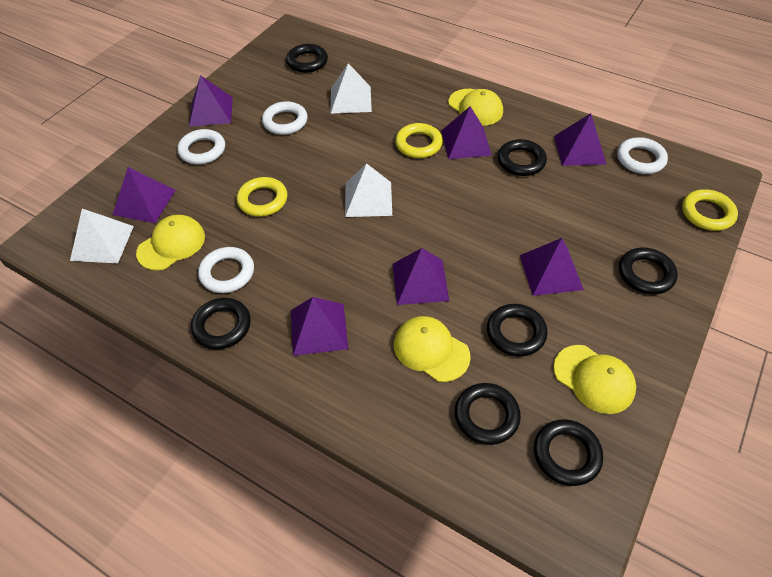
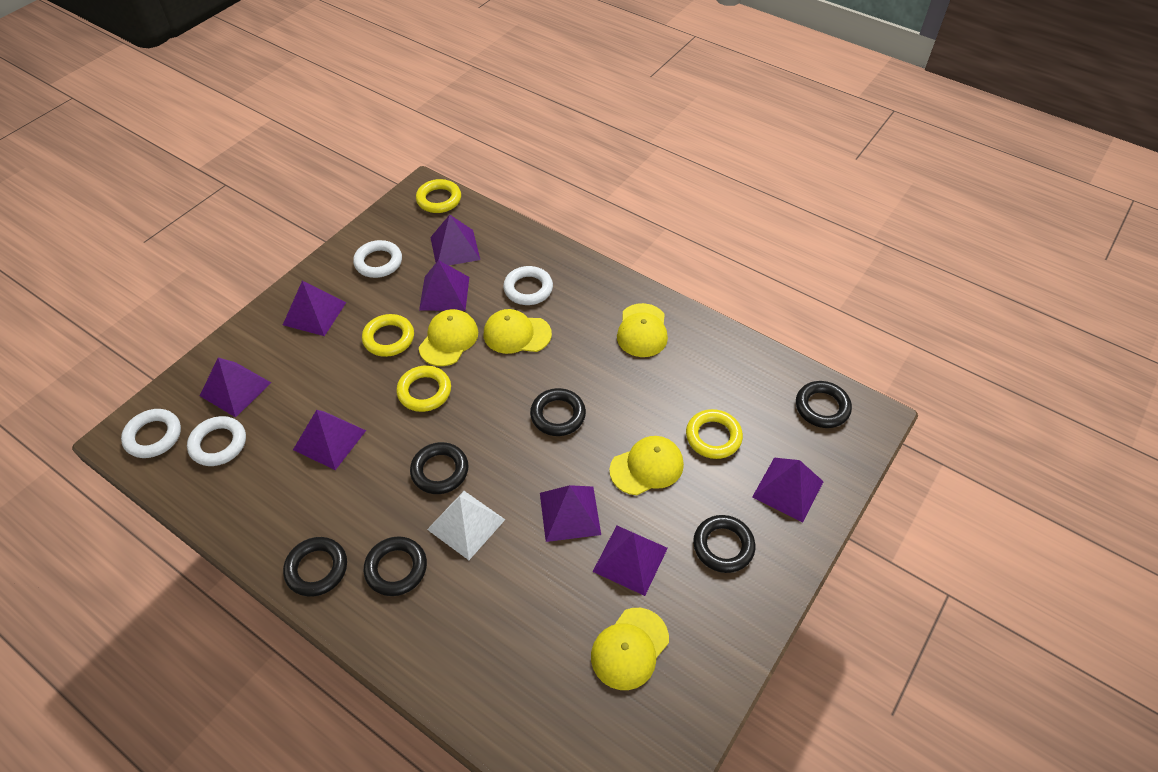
black ring: [191,298,251,349] [286,44,328,73] [455,383,521,445] [487,304,548,357] [498,139,547,176] [534,419,603,486] [619,247,678,295] = 7 -> [283,537,347,597] [364,536,427,596] [410,442,468,494] [530,388,586,436] [693,515,755,573] [796,381,852,428] = 6
purple pyramid: [113,167,176,223] [189,75,233,127] [291,297,348,356] [393,248,449,305] [441,106,492,159] [520,238,584,296] [554,113,606,166] = 7 -> [200,358,271,417] [283,281,346,336] [293,410,366,470] [419,260,469,311] [430,215,480,266] [540,485,601,542] [593,526,668,596] [752,458,824,523] = 8
white pyramid: [70,209,134,263] [331,63,372,114] [345,163,392,217] = 3 -> [427,491,505,560] = 1
yellow cap: [136,215,205,270] [394,316,471,382] [448,89,503,126] [553,345,636,414] = 4 -> [419,309,478,366] [484,309,552,354] [591,608,669,690] [609,436,684,495] [617,303,668,357] = 5
yellow ring: [237,177,287,217] [395,123,443,158] [682,189,738,231] = 3 -> [362,314,414,357] [396,366,451,412] [416,179,461,213] [686,409,743,459] = 4

